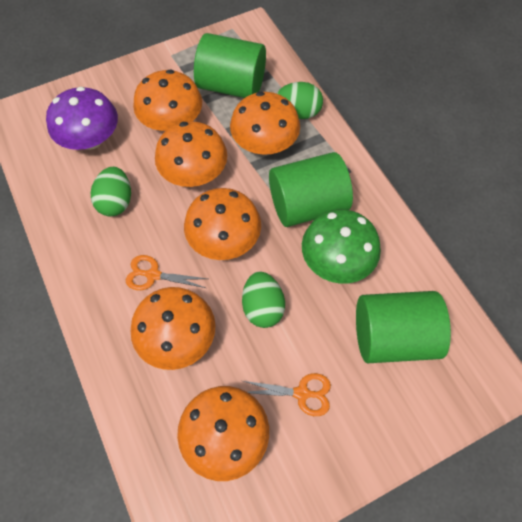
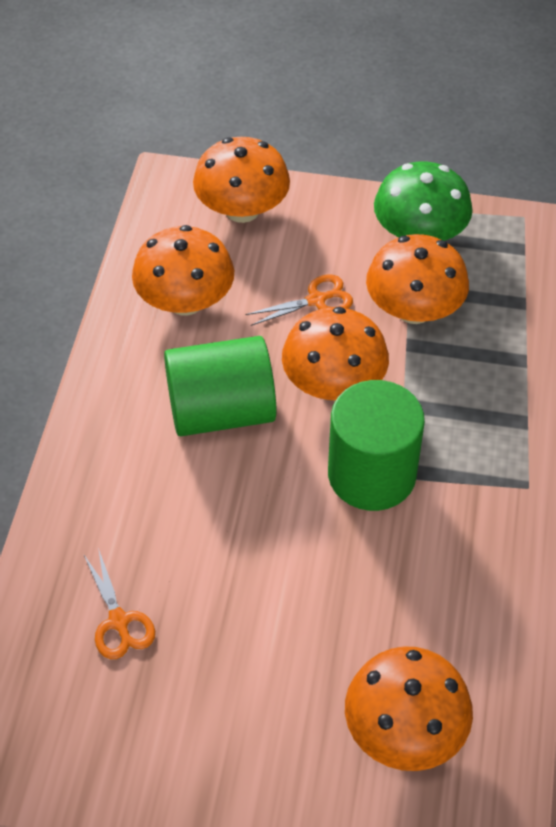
green cylinder: [194,33,266,98] [269,152,353,227] [356,291,451,363] = 3 -> [164,336,276,436] [328,380,425,511] = 2
green egg: [91,167,131,216] [242,272,285,328] [277,82,323,119] = 3 -> none = 0
orange mushroom: [131,287,215,370] [133,69,202,131] [155,121,227,187] [177,386,269,481] [184,188,261,260] [230,91,300,155] = 6 -> [132,225,234,316] [193,137,290,223] [282,307,389,400] [345,646,473,771] [366,234,469,324] = 5
purple mushroom: [46,87,118,150] = 1 -> none = 0

